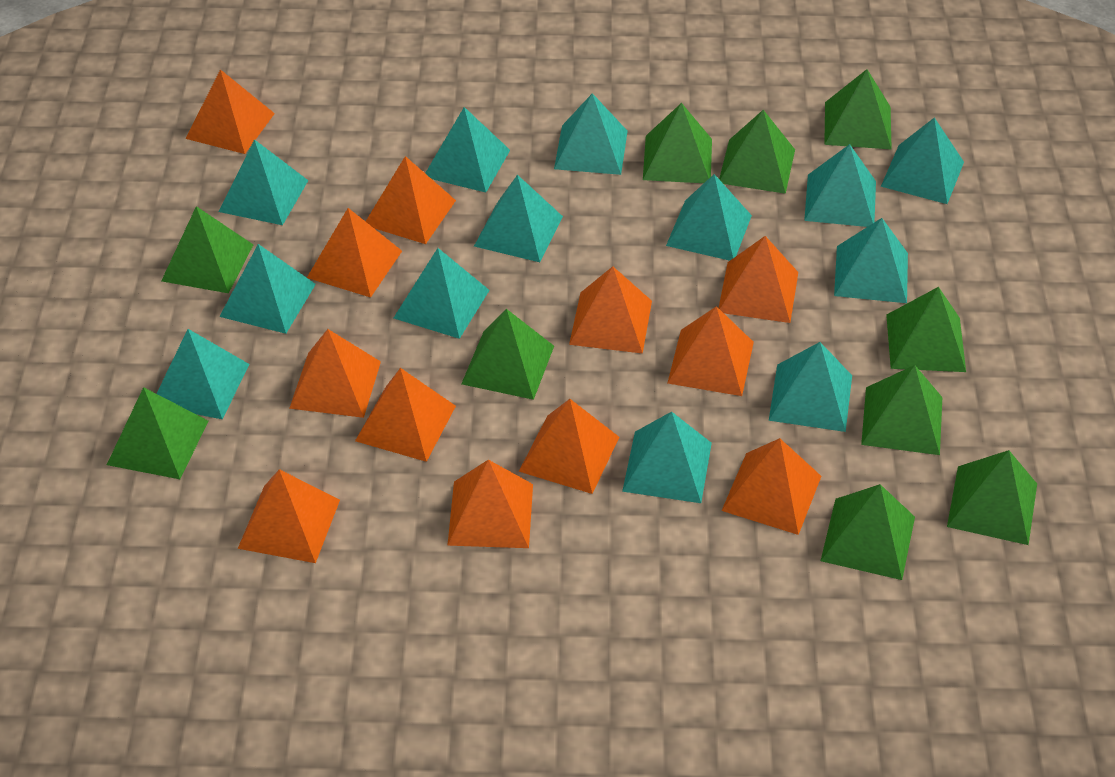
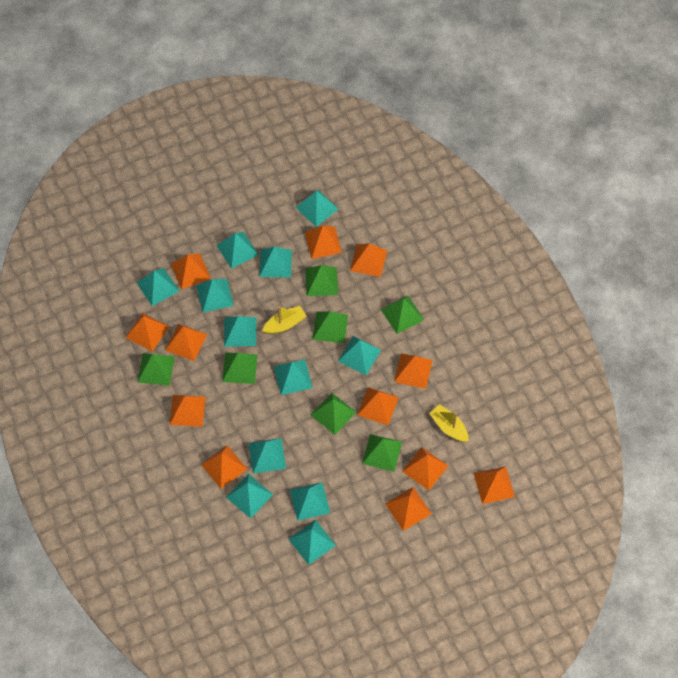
green pyramid: [107,387,208,479] [161,206,253,293] [461,309,554,400] [643,103,712,183] [719,110,795,194] [821,484,915,580] [824,69,892,150] [861,365,942,455] [886,287,966,372] [947,450,1037,545] = 10 -> [138,353,175,386] [222,353,258,384] [305,265,338,296] [311,393,356,435] [312,311,348,343] [362,434,402,472] [381,296,424,334] = 7
turquoise pyramid: [157,329,249,419] [219,139,308,225] [219,244,316,334] [394,248,490,339] [425,107,510,193] [474,175,563,262] [554,93,628,175] [622,412,712,503] [666,174,752,261] [769,342,852,432] [804,144,876,227] [834,218,908,303] [881,118,964,204] = 13 -> [137,268,179,306] [196,279,234,312] [216,232,259,269] [224,316,256,347] [226,474,273,519] [249,438,286,474] [259,247,292,278] [274,359,313,395] [289,520,336,565] [290,482,330,521] [295,190,338,227] [338,336,381,375] = 12
yellow boat: none = 0 -> [262,306,307,334] [429,404,469,442] = 2

